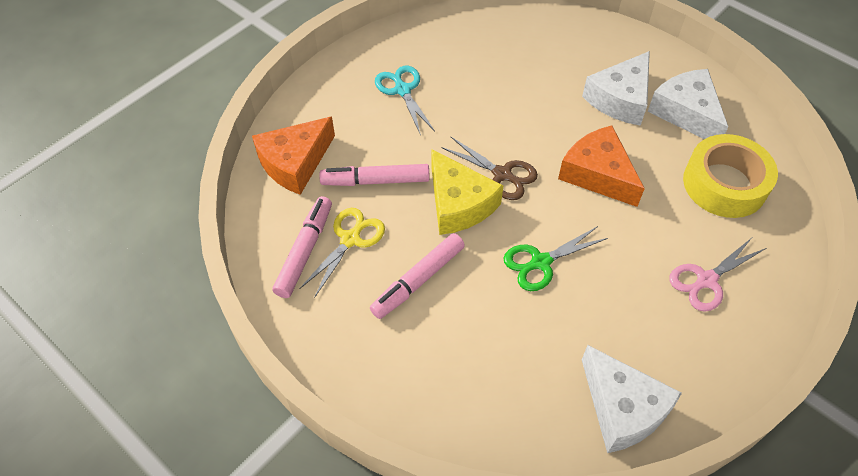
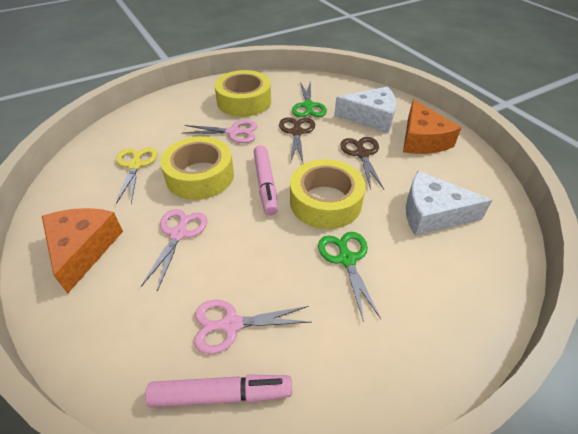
brown scissors: [441,137,538,200] = 1 -> [279,117,315,163] [340,137,384,190] = 2
green scissors: [503,226,608,291] = 1 -> [292,82,327,117] [318,232,381,322] = 2
pink marker: [272,196,332,298] [319,164,430,186] [370,233,465,319] = 3 -> [145,374,292,407] [254,145,278,215] = 2
pink scissors: [669,238,766,312] = 1 -> [141,209,207,291] [182,120,257,143] [194,300,310,354] = 3
turquoise scissors: [375,66,435,135] = 1 -> none = 0
white cheese: [582,51,650,126] [582,345,682,453] [648,69,728,139] = 3 -> [334,87,396,133] [406,171,492,236] = 2
yellow cheese: [431,149,503,235] = 1 -> none = 0
yellow tape: [683,134,778,218] = 1 -> [160,136,234,200] [214,70,271,117] [290,159,365,229] = 3

